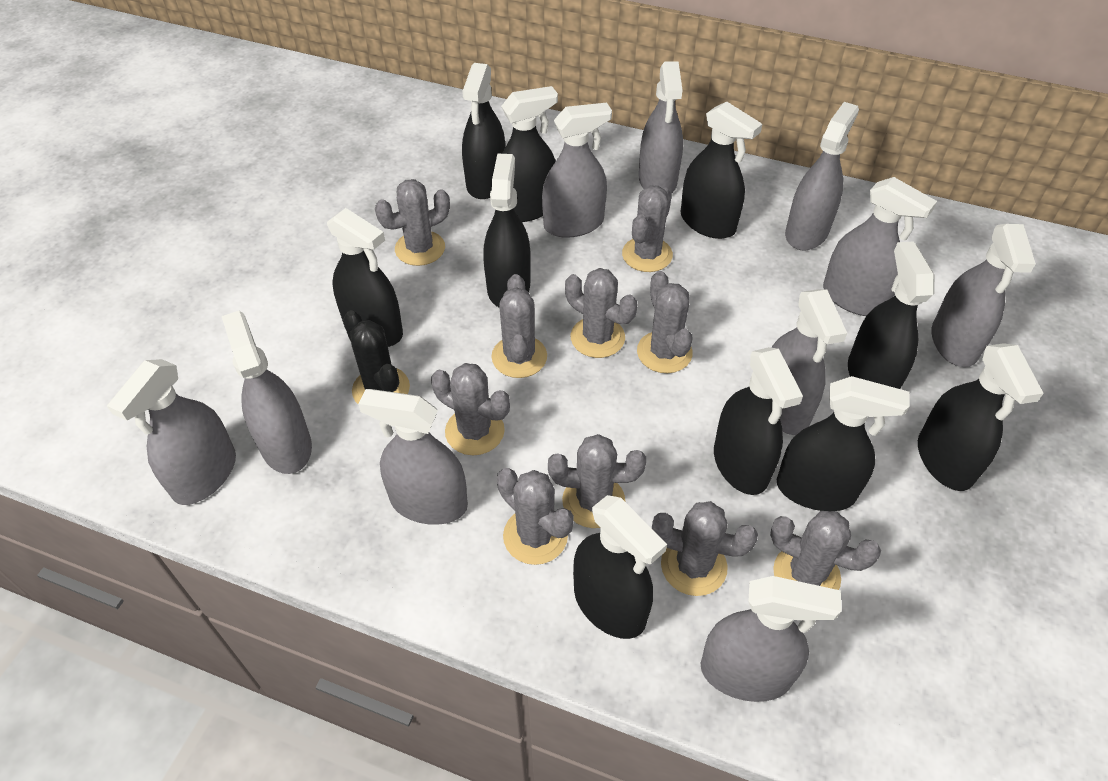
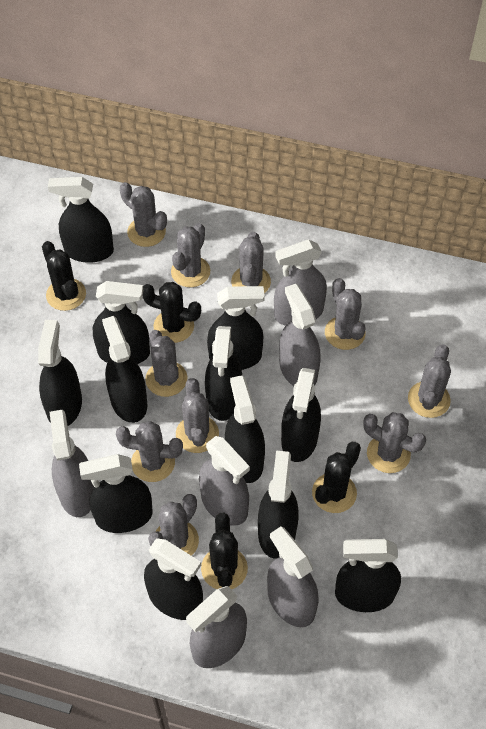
black cactus: [343,310,410,404] = 1 -> [42,241,86,311] [143,282,201,343] [201,513,248,589] [312,442,361,513] = 4
black spray bottle: [327,208,403,347] [462,63,506,199] [483,153,531,307] [501,86,558,222] [573,495,667,639] [681,102,762,239] [714,347,803,495] [777,376,910,511] [848,241,935,389] [918,343,1044,491] = 10 -> [38,320,82,426] [48,177,114,263] [79,454,153,533] [93,281,150,364] [102,316,147,423] [144,538,203,620] [205,326,242,421] [207,286,265,370] [225,375,265,483] [258,450,299,559] [281,368,321,462] [335,539,401,612] = 12
grey spray bottle: [107,359,236,505] [222,311,312,474] [358,389,468,525] [542,103,612,238] [639,61,683,194] [701,576,841,702] [771,289,847,435] [785,102,859,250] [823,177,937,316] [932,224,1036,367] = 10 -> [50,410,95,517] [186,586,247,668] [199,436,250,526] [267,526,319,627] [274,240,327,326] [279,284,321,386] = 6

